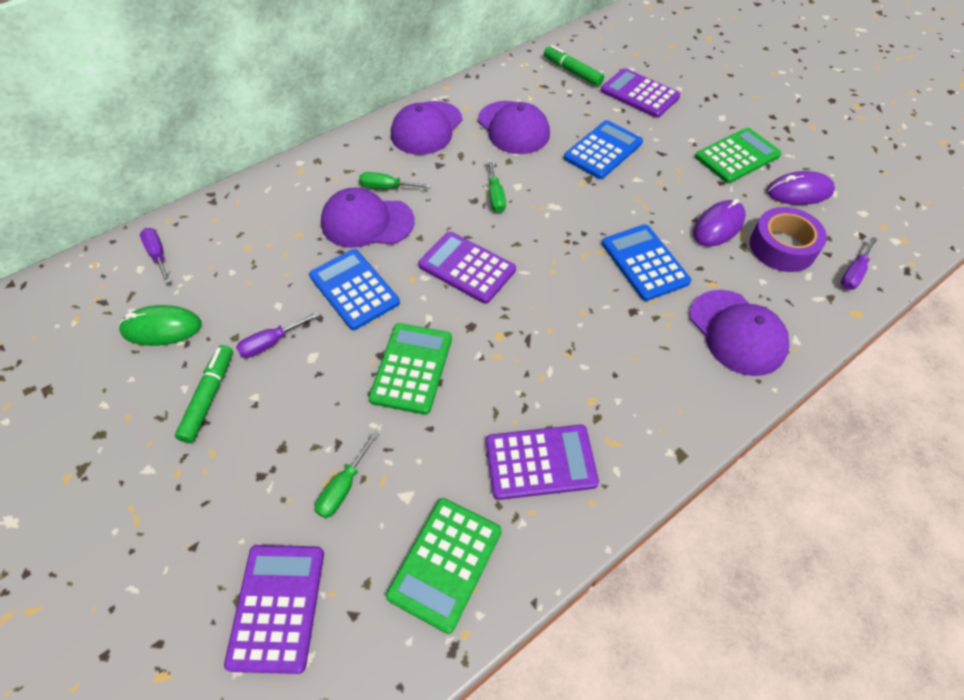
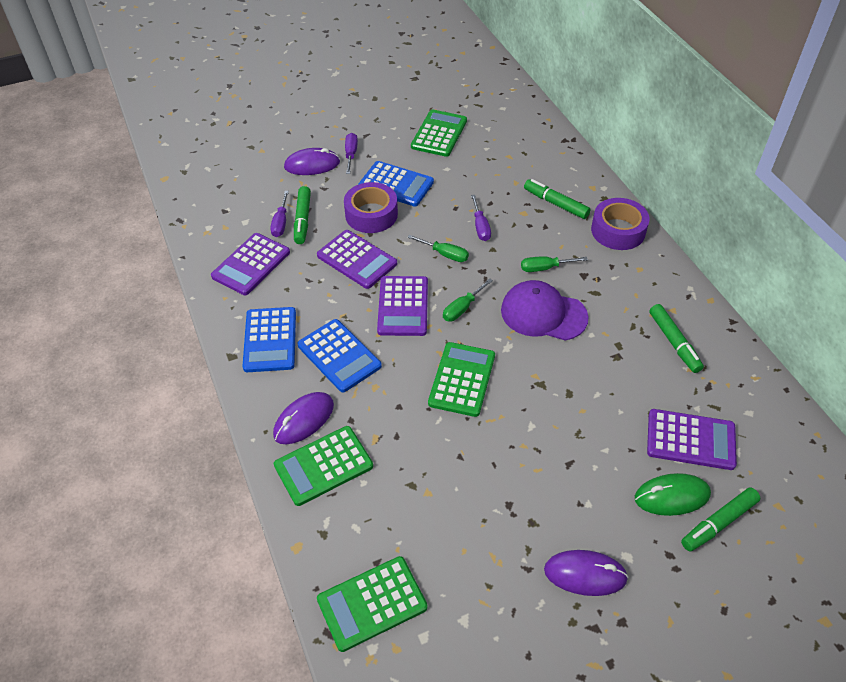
green calculator: [368,323,452,415] [386,498,502,634] [695,128,781,183] = 3 -> [274,426,373,506] [317,556,427,652] [411,109,467,157] [428,342,495,417] = 4
green marker: [175,345,233,443] [544,45,604,86] = 2 -> [294,186,311,244] [524,179,590,219] [649,304,704,373] [681,488,761,552] = 4
purple cap: [321,187,415,248] [391,101,462,155] [478,101,550,154] [689,290,789,376] = 4 -> [501,280,589,341] = 1
purple mouse: [693,199,746,246] [767,171,835,205] = 2 -> [273,392,334,444] [284,148,340,175] [544,550,628,596] = 3
purple tape: [750,207,827,272] = 1 -> [344,182,398,233] [591,198,650,250] = 2

